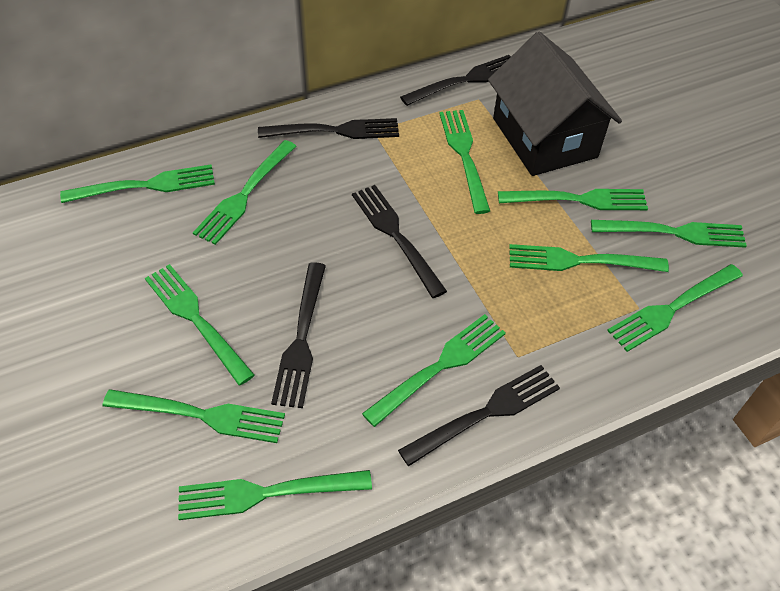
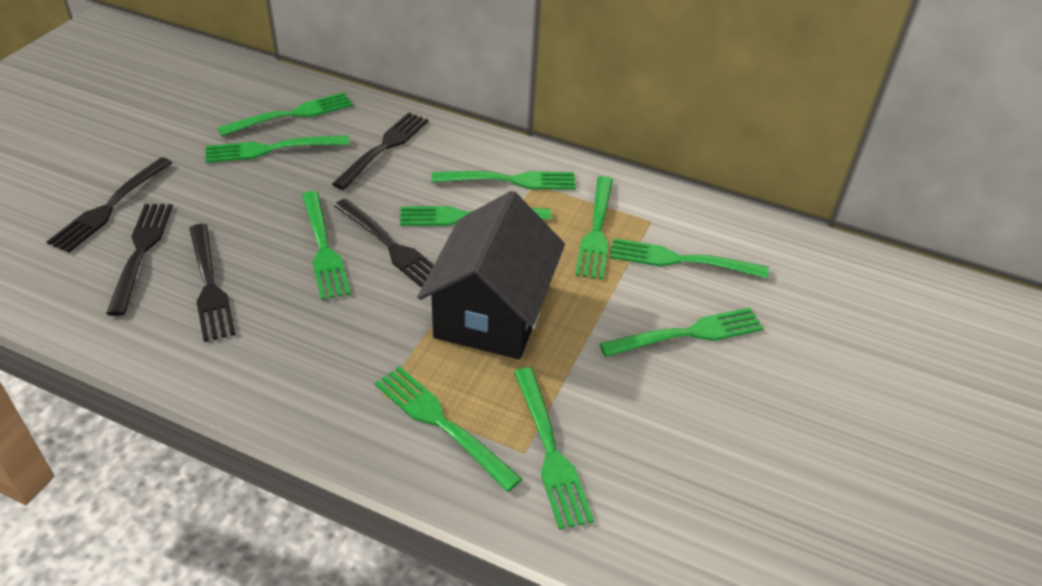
green fork: [60,164,215,203] [103,389,285,443] [145,264,255,385] [178,470,372,520] [193,140,296,245] [362,314,506,427] [439,110,490,214] [498,189,648,210] [509,244,669,272] [591,220,747,248] [607,264,743,352] = 11 -> [205,135,350,163] [217,92,353,136] [302,191,351,300] [375,366,522,492] [400,206,551,226] [431,171,576,190] [514,368,594,530] [575,176,613,280] [599,308,764,357] [610,238,769,278] = 10

